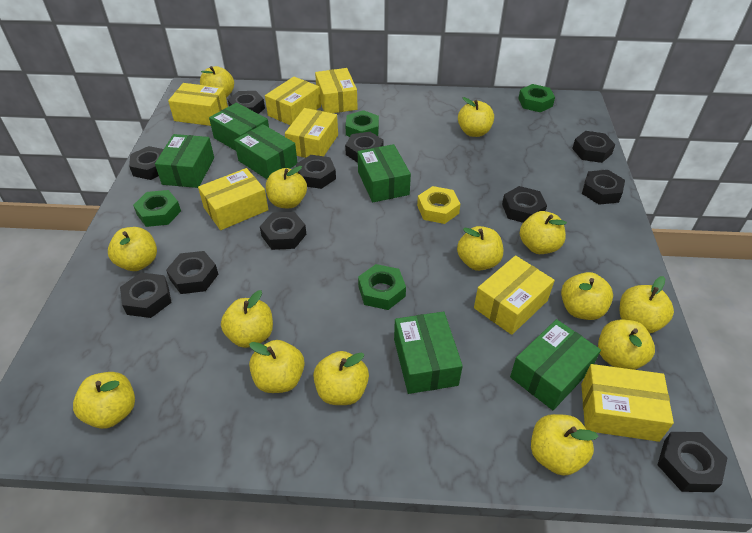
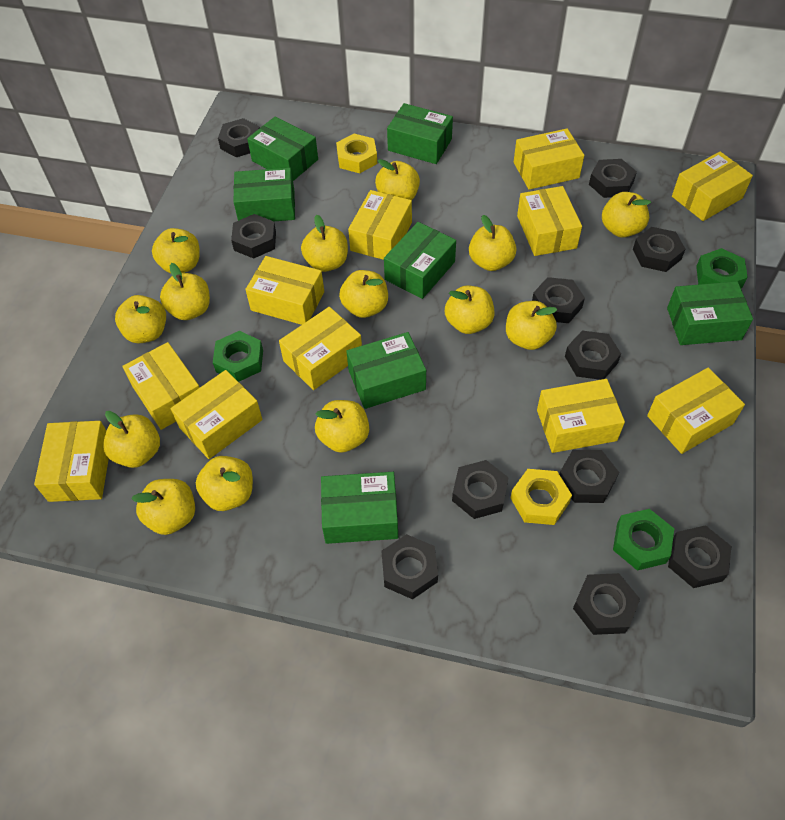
green box: [155,134,214,188] [209,102,269,151] [234,124,298,179] [358,144,411,202] [394,311,463,394] [510,319,601,410] = 6 -> [233,168,295,221] [247,117,318,181] [321,472,398,544] [346,332,426,409] [384,222,456,299] [387,103,453,164] [667,281,753,345] = 7
green nut: [133,190,181,227] [345,110,379,137] [358,264,406,310] [518,84,555,112] = 4 -> [213,331,263,382] [613,509,674,571] [696,248,748,288] = 3
yellow box: [168,83,228,126] [198,168,268,230] [265,77,321,125] [285,108,338,158] [315,68,358,113] [474,255,555,335] [581,364,674,442] = 7 -> [34,421,109,502] [122,342,200,430] [171,370,263,459] [245,256,324,325] [279,307,362,390] [348,190,412,260] [514,128,584,190] [517,186,582,256] [537,379,625,453] [647,368,745,454] [672,152,753,221] = 11
yellow nut: [417,186,460,224] = 1 -> [336,134,377,173] [511,469,572,525] = 2

